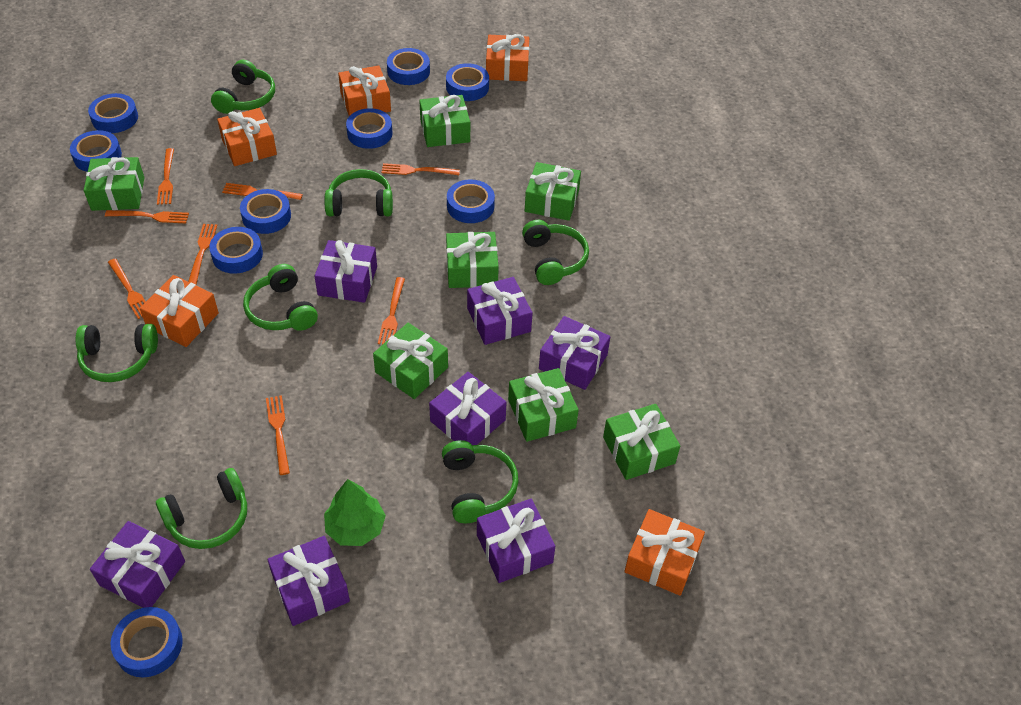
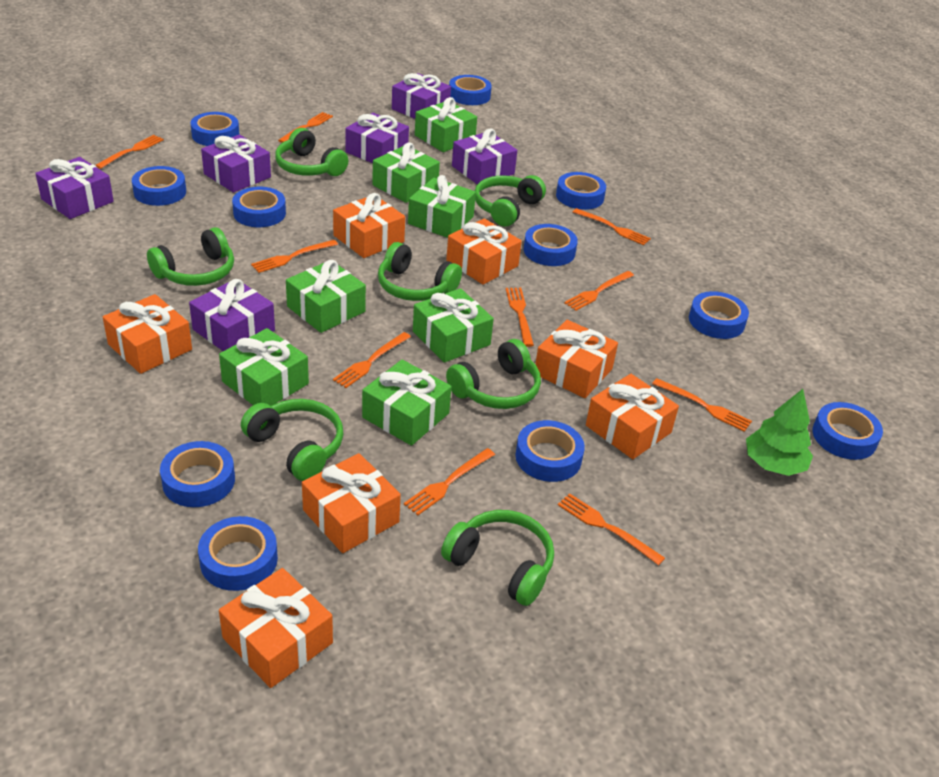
blue tape: [70,130,122,172] [88,93,138,133] [110,607,183,677] [209,227,263,274] [240,189,291,234] [346,108,392,149] [387,48,430,85] [446,63,489,101] [447,179,495,223] = 9 -> [132,166,186,206] [160,441,235,507] [190,112,239,146] [198,516,278,591] [232,187,286,227] [449,75,492,105] [515,420,585,482] [523,224,578,266] [556,172,606,210] [689,291,749,339] [812,402,883,460] = 11
orange fork: [105,210,189,224] [108,259,146,319] [157,148,174,205] [188,224,217,284] [222,183,303,200] [266,395,290,475] [378,277,405,345] [381,163,460,175] = 8 -> [95,135,164,169] [251,240,338,273] [278,112,333,143] [333,332,411,388] [404,448,495,515] [506,288,534,347] [558,493,665,565] [564,271,634,311] [573,208,651,245] [652,378,752,432] = 10
orange gift: [140,275,219,347] [217,108,277,166] [338,66,391,116] [486,34,529,81] [624,509,705,596] = 5 -> [103,294,192,374] [219,568,333,688] [302,453,401,553] [333,193,405,258] [446,218,522,285] [535,320,618,398] [586,374,679,459] = 7
purple gift: [90,521,185,608] [267,536,350,626] [314,240,377,303] [429,372,507,445] [467,277,533,345] [477,499,555,583] [539,316,610,390] = 7 -> [35,157,114,219] [189,279,275,351] [201,134,271,193] [345,113,409,163] [392,73,451,119] [452,128,517,185] = 6

